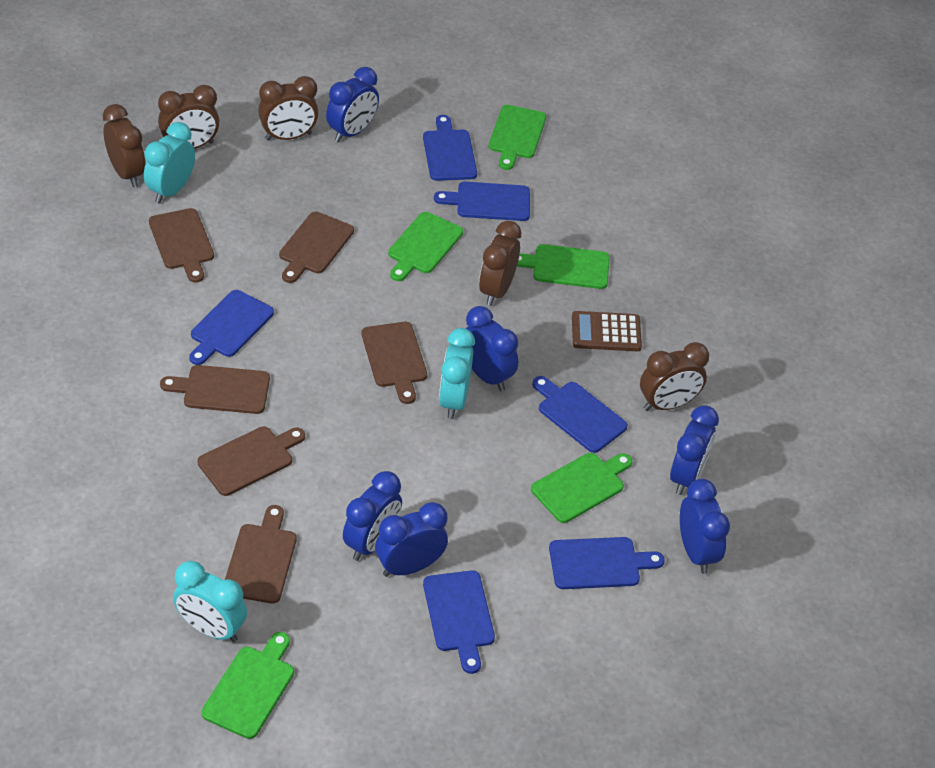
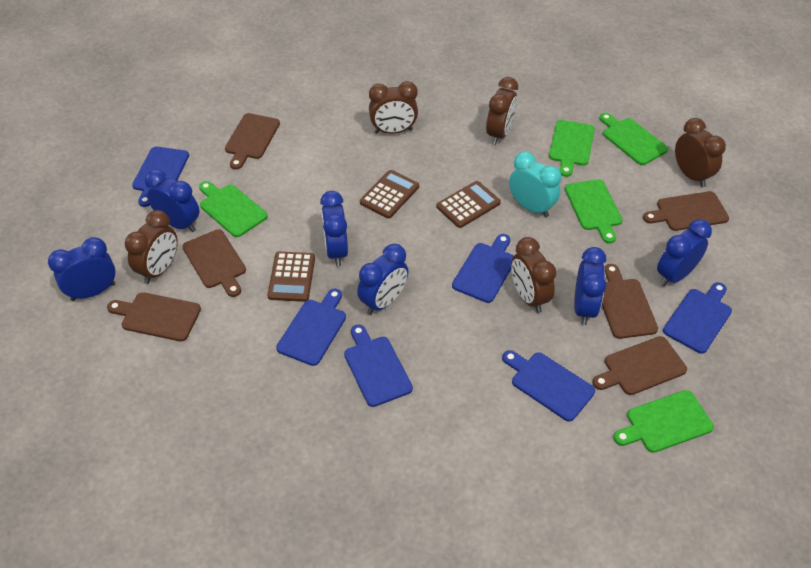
brown calculator: [572,311,642,351] = 1 -> [267,252,315,302] [360,170,419,218] [436,181,501,228] = 3
turquoise clock: [144,122,195,204] [173,561,247,642] [439,328,475,419] = 3 -> [509,152,561,217] = 1

